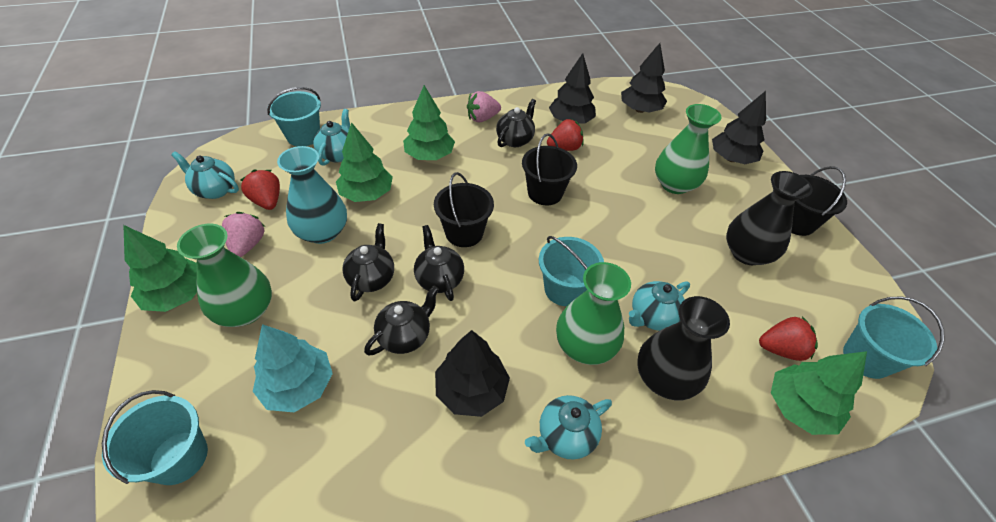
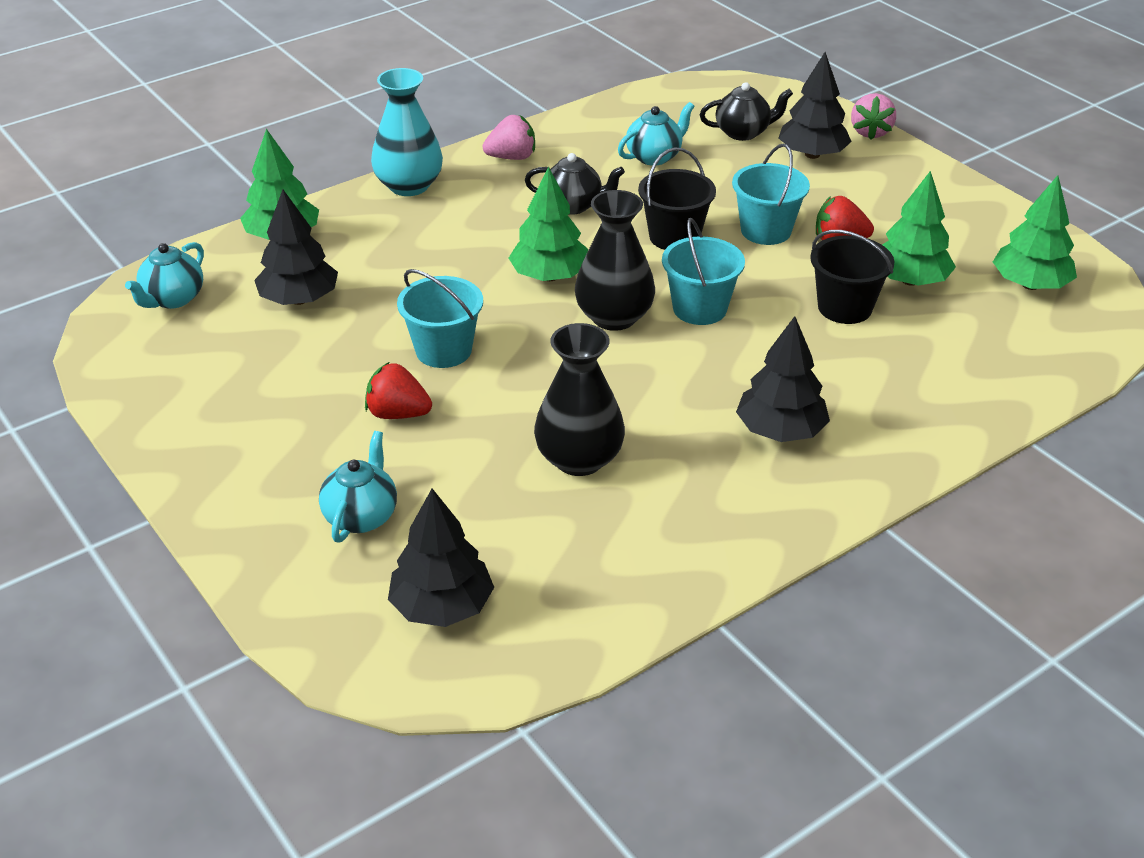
black bucket: [434,172,494,247] [522,133,577,205] [791,166,847,236] = 3 -> [638,147,716,250] [810,230,894,324] = 2
black teapot: [342,223,394,301] [364,286,439,356] [414,225,464,301] [496,99,536,147] = 4 -> [525,153,625,215] [700,82,793,141] = 2
green vase: [177,224,272,327] [556,262,631,365] [655,104,721,194] = 3 -> none = 0
red strawberry: [240,170,280,210] [547,119,584,151] [759,316,818,361] = 3 -> [365,362,432,419] [816,196,874,240] = 2
turquoise bucket: [102,390,208,485] [267,87,321,146] [539,236,604,306] [843,296,944,379] = 4 -> [397,269,483,368] [662,218,745,325] [732,144,810,245] = 3
turquoise teapot: [171,151,239,199] [313,109,350,166] [525,395,612,460] [629,281,690,331] = 4 -> [125,242,204,309] [319,431,397,543] [618,102,695,166] = 3
turquoise tree: [253,324,333,412] = 1 -> none = 0

